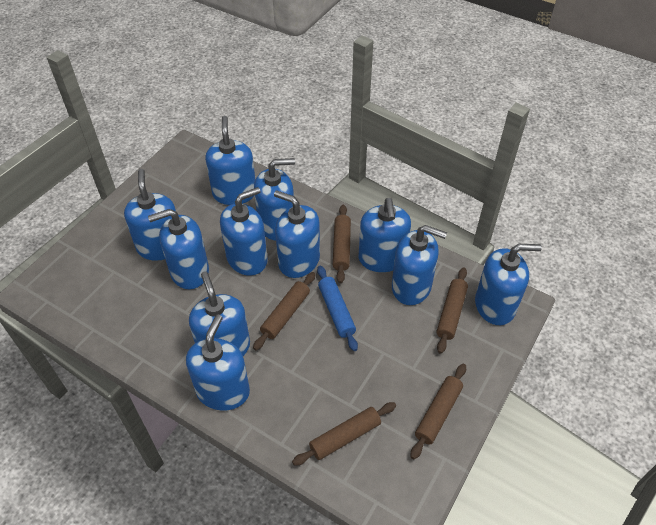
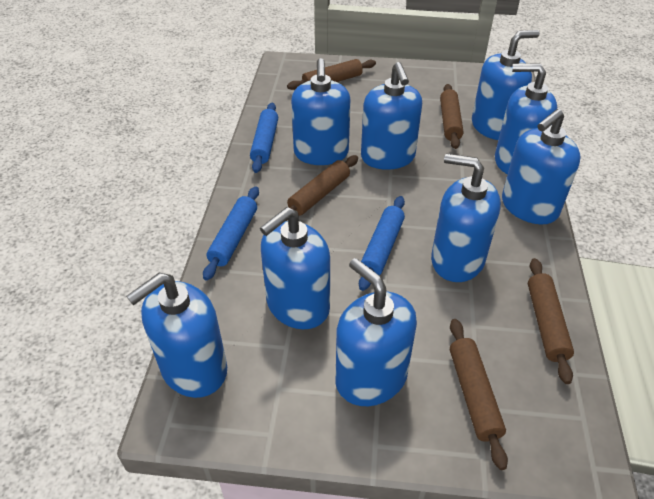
blue rolling pin: [317,266,358,351] = 1 -> [203,186,259,280] [250,103,278,173] [359,196,405,291] = 3
blue soap dispenser: [124,169,176,261] [148,209,209,289] [186,314,250,411] [189,271,250,356] [205,116,255,205] [220,187,268,276] [254,158,295,241] [274,190,320,278] [359,198,411,272] [392,225,447,305] [475,244,542,325] = 11 -> [126,273,227,398] [260,207,330,329] [291,58,351,165] [336,258,417,406] [361,62,422,170] [431,154,501,282] [472,30,540,140] [495,63,557,174] [502,109,581,224] = 9

